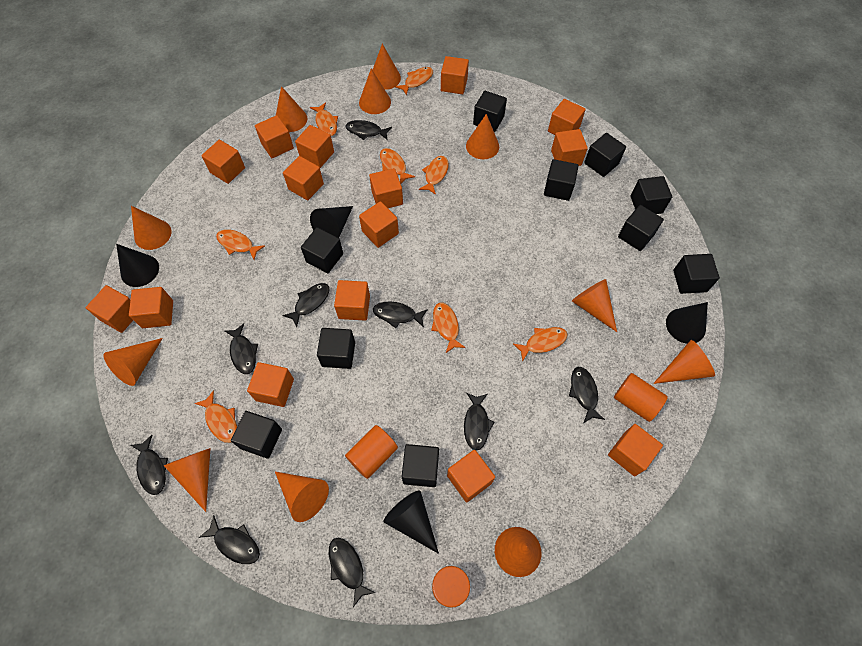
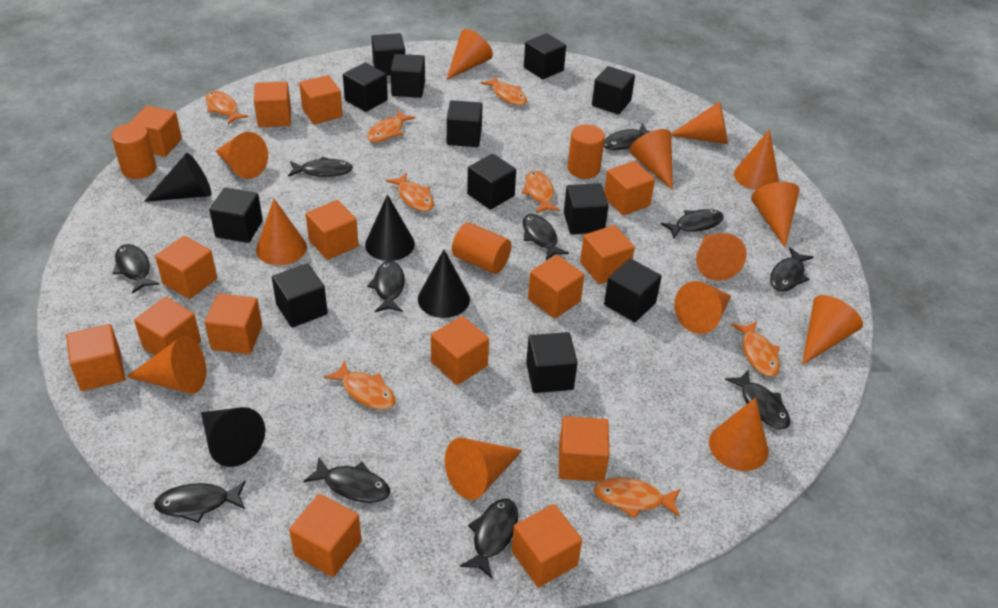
black cube: [231,411,282,459] [301,227,343,273] [317,328,355,369] [402,444,439,487] [473,91,507,132] [544,159,579,201] [584,133,626,177] [618,205,664,251] [630,176,672,214] [673,254,720,294] = 10 -> [209,187,263,243] [272,263,328,328] [343,63,388,112] [372,33,405,76] [390,54,425,98] [447,100,483,147] [467,154,516,210] [524,33,566,79] [526,332,578,393] [564,183,609,234] [592,66,635,114] [604,259,662,322] = 12
black fish: [130,435,168,495] [199,516,260,564] [225,323,258,374] [282,283,329,327] [329,538,375,607] [346,120,392,140] [373,301,428,328] [464,393,495,451] [569,367,605,423] = 9 -> [112,244,159,294] [154,481,246,523] [288,157,353,177] [303,458,390,503] [367,261,405,312] [460,499,518,578] [523,214,569,260] [604,124,651,150] [661,209,724,239] [725,369,790,429] [770,247,813,292] = 11
orange cone: [103,338,163,386] [131,206,171,250] [164,448,211,512] [275,472,329,522] [276,86,307,132] [359,69,391,114] [373,44,401,90] [466,114,499,159] [495,527,541,577] [572,279,617,332] [653,340,715,384] = 11 -> [126,336,206,394] [216,132,268,179] [256,199,307,265] [445,438,523,500] [446,29,493,80] [629,129,673,190] [671,101,728,144] [674,281,731,334] [696,233,747,281] [709,398,768,471] [734,129,779,190] [751,182,800,248] [802,295,863,365] = 13

